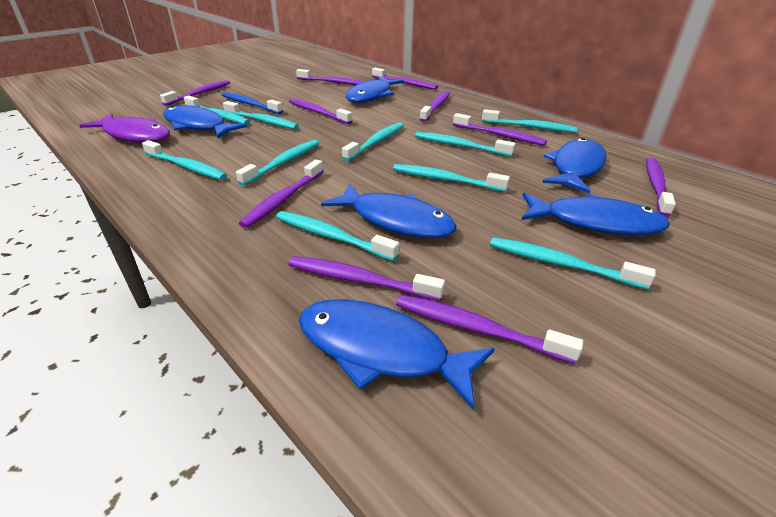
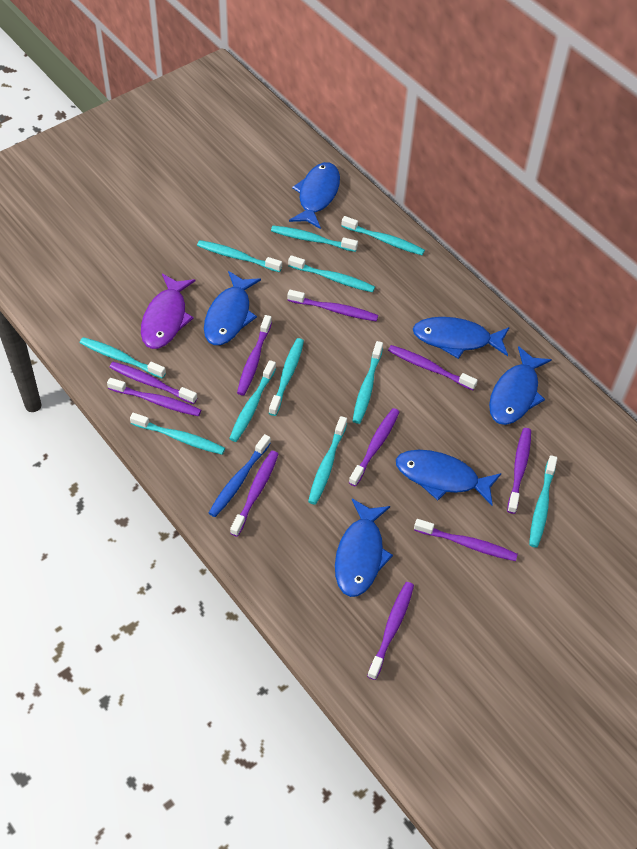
turquoise toothbrush: [142,140,227,180] [184,96,250,125] [223,101,299,129] [236,140,319,186] [276,211,399,261] [342,122,404,161] [393,164,510,192] [415,132,516,157] [482,109,578,133] [490,237,656,289] = 10 -> [80,337,166,379] [130,413,225,455] [197,240,282,272] [229,360,276,442] [269,338,304,416] [271,226,358,252] [288,255,375,292] [308,416,347,505] [341,216,425,255] [353,341,383,424] [529,455,557,548] = 11

